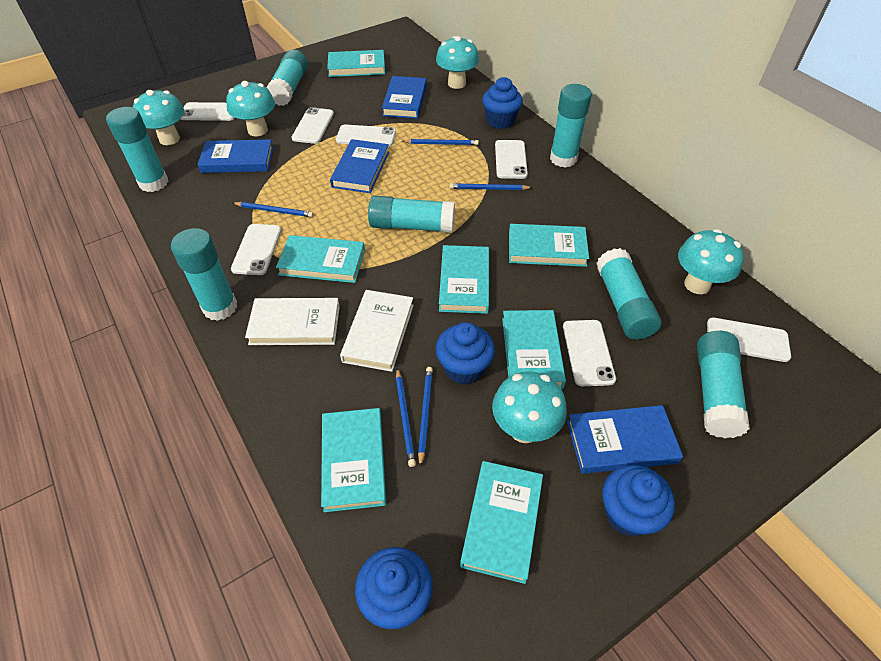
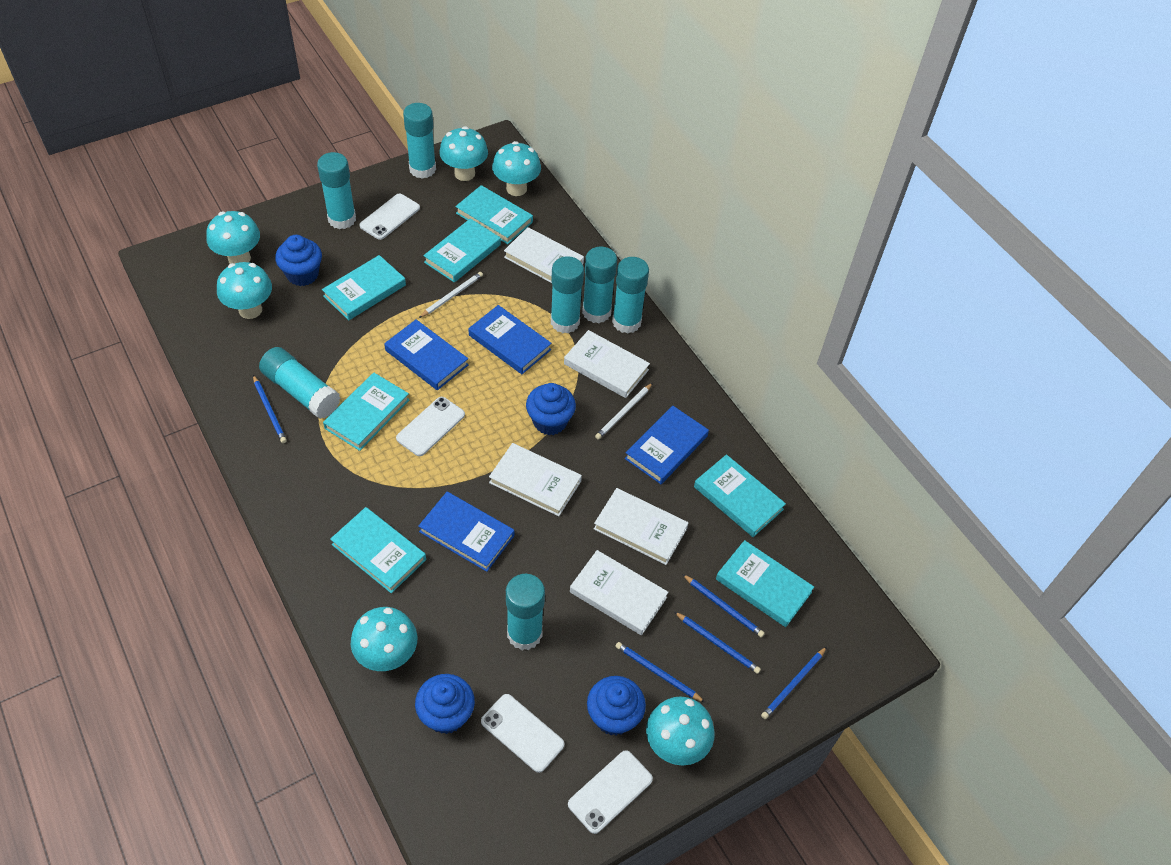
turquoise mushroom: [133,90,184,145] [226,81,275,136] [436,36,479,89] [492,371,567,443] [678,229,744,294] = 5 -> [206,211,260,264] [217,262,272,319] [351,607,417,671] [439,126,488,181] [492,141,541,196] [646,696,715,766] = 6
white book: [245,298,340,345] [340,290,414,372] = 2 -> [489,443,582,516] [504,227,584,283] [564,330,650,398] [570,550,668,635] [594,488,688,565] = 5
white pencil: none = 0 -> [419,272,483,318] [595,383,653,439] = 2
white phone: [181,102,235,121] [231,224,281,275] [291,107,334,144] [336,124,396,147] [495,140,528,179] [563,320,616,386] [707,317,791,362] = 7 -> [359,194,420,240] [396,397,465,456] [481,694,565,773] [568,750,653,834] = 4

